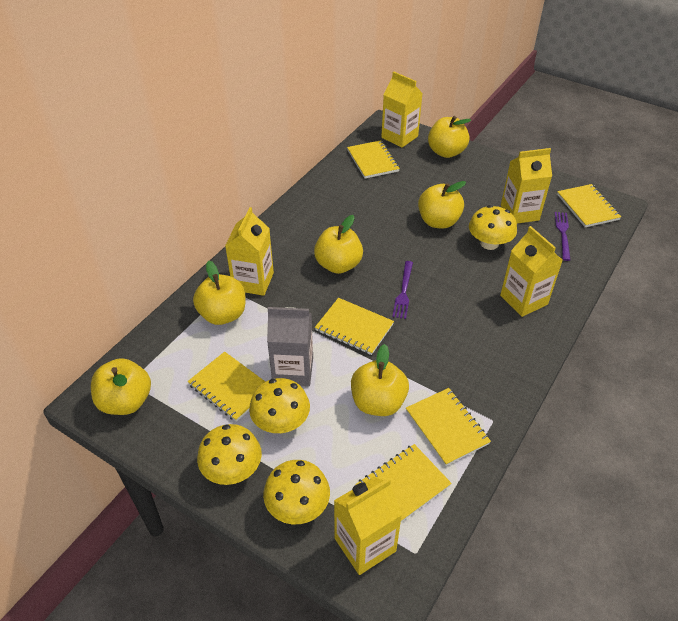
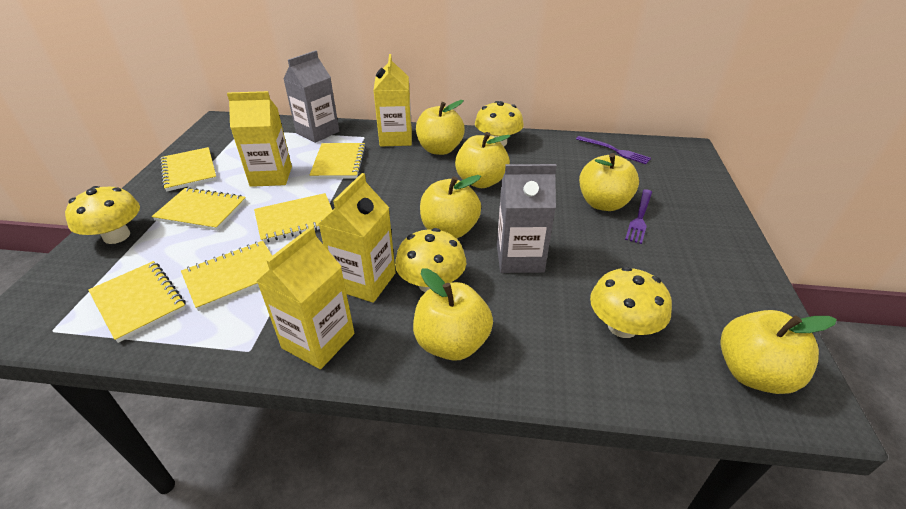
grey carton: [267,307,313,387] = 1 -> [283,50,339,143] [497,164,557,273] = 2
yellow carton: [225,207,274,296] [334,477,402,575] [381,72,423,148] [500,226,563,317] [501,148,552,224] = 5 -> [227,91,292,187] [257,226,354,369] [319,173,396,303] [373,54,412,146] = 4

